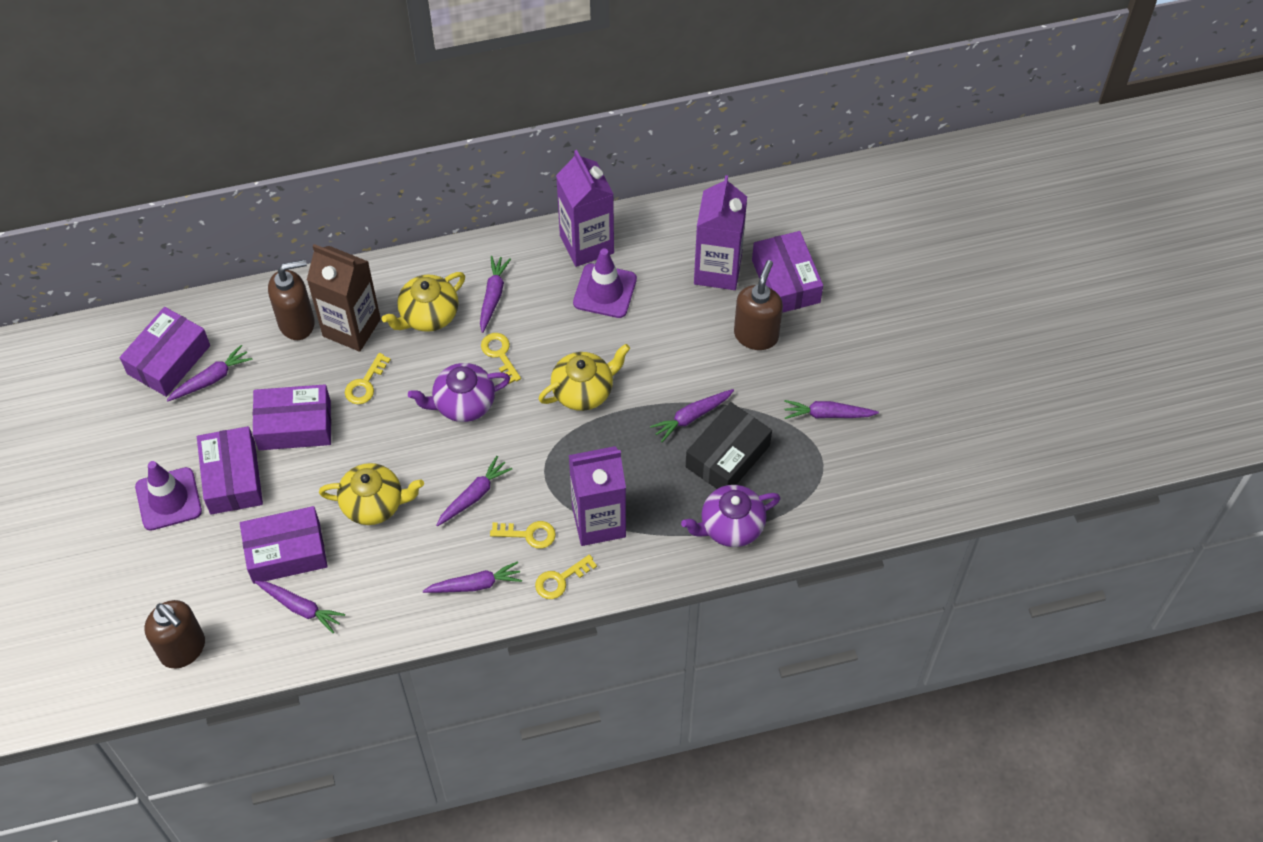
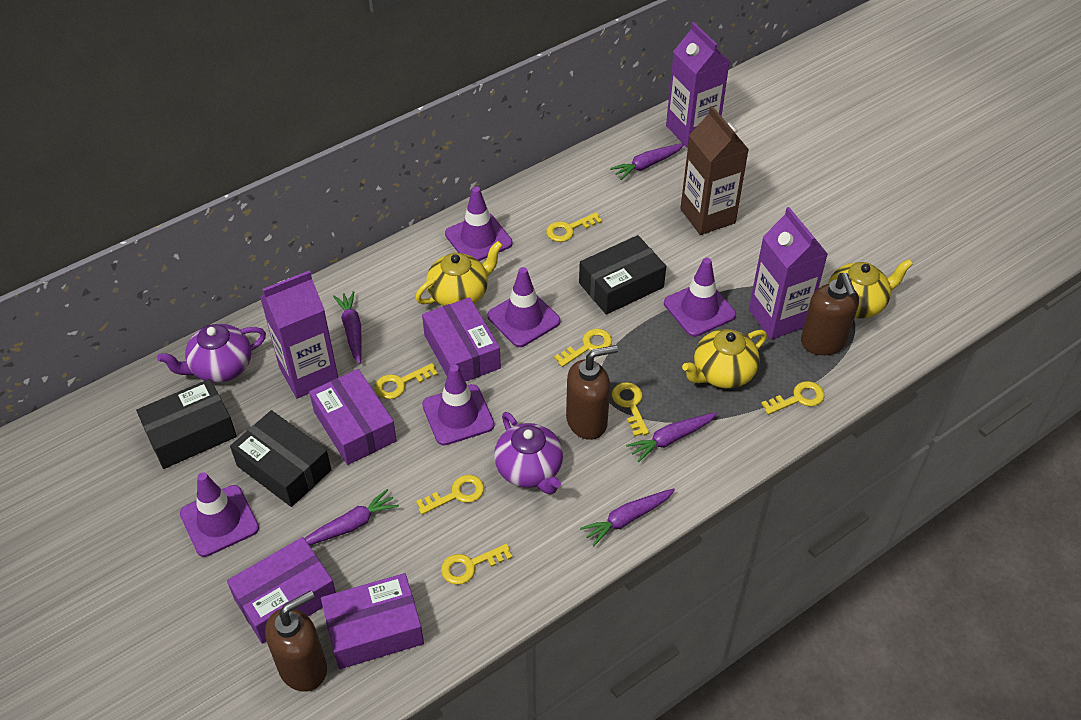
black box: [686,402,772,489] = 1 -> [136,379,237,469] [230,410,332,507] [579,235,666,315] = 3
purple box: [120,307,210,397] [197,426,263,514] [240,506,328,584] [253,384,331,450] [752,231,823,313] = 5 -> [227,537,336,644] [309,369,397,465] [321,573,424,669] [422,297,501,381] = 4
purple carrot: [167,345,253,402] [255,581,345,633] [423,561,522,593] [436,456,512,527] [480,256,511,333] [650,389,734,442] [784,400,879,419] = 7 -> [304,489,399,546] [333,291,361,364] [580,489,675,547] [610,143,685,180] [626,412,717,462] = 5
purple traffic cone: [135,461,202,531] [573,248,637,318] = 2 -> [180,472,259,557] [422,365,495,445] [445,187,513,261] [487,267,560,347] [664,258,736,337] = 5
yellow key: [345,353,391,404] [481,333,521,384] [490,521,556,549] [535,554,597,599] = 4 -> [375,363,438,399] [416,475,484,515] [441,544,513,585] [546,212,602,242] [554,329,612,367] [612,382,649,437] [761,381,825,415] = 7

